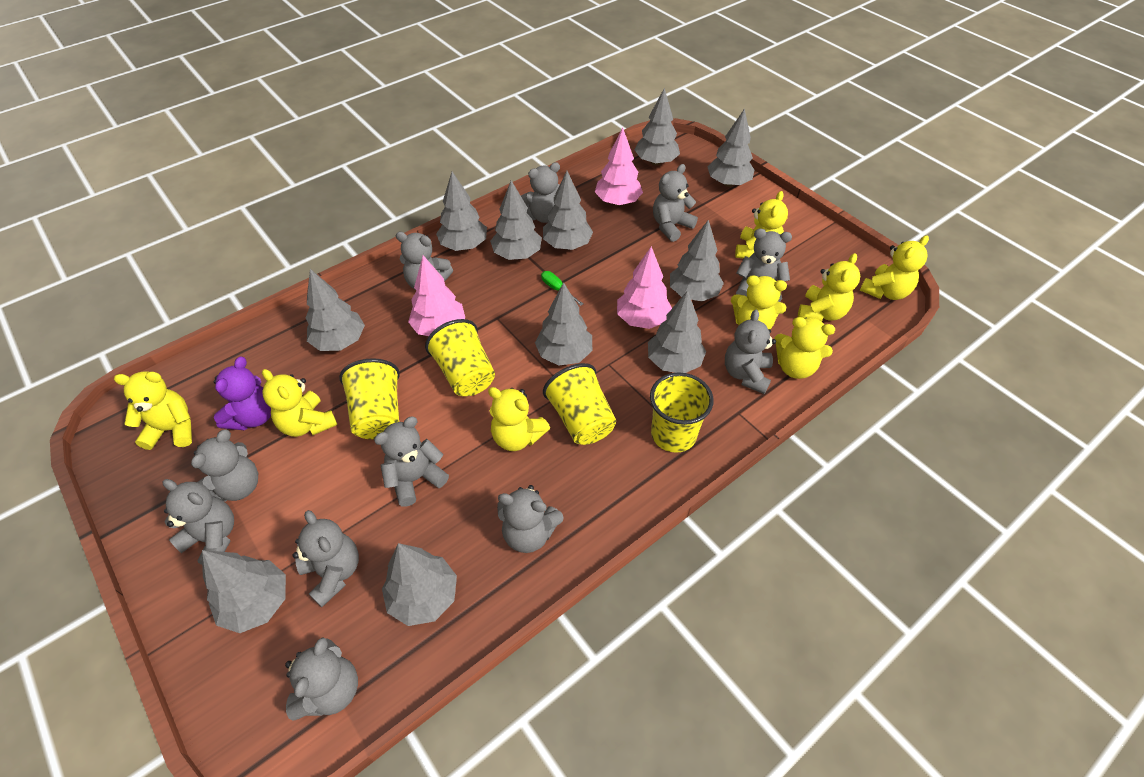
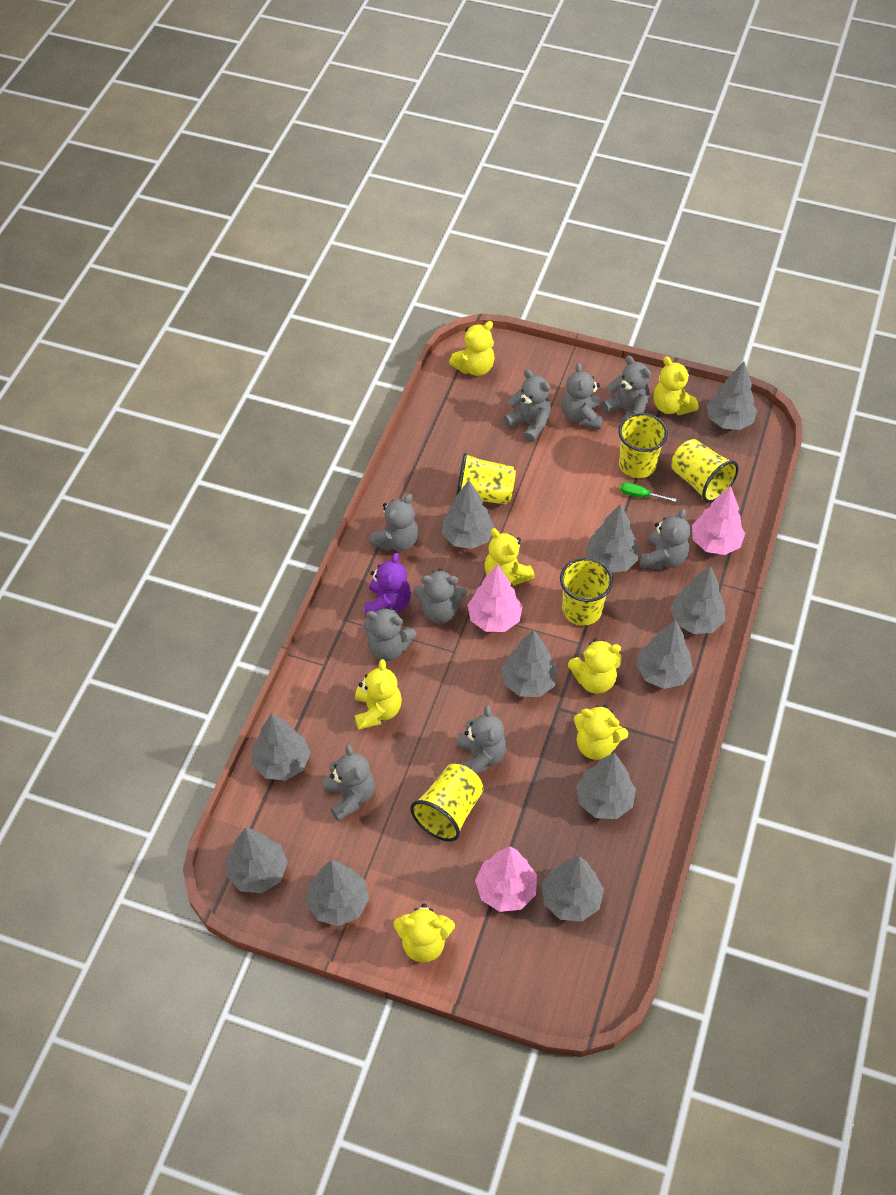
grey teddy bear: [163,479,234,565] [191,430,258,502] [285,637,358,721] [293,510,359,607] [374,417,449,507] [396,232,453,289] [497,485,564,553] [521,162,560,223] [653,164,698,242] [725,310,776,394] [736,229,792,302] = 11 -> [324,744,375,821] [364,607,416,661] [369,494,419,552] [414,569,467,623] [457,705,506,774] [504,369,551,442] [561,363,603,429] [602,355,651,422] [640,509,690,570] = 9
yellow cup: [339,358,400,439] [425,319,495,396] [543,363,616,445] [650,372,714,453] = 4 -> [410,764,484,842] [456,453,516,504] [560,557,613,626] [618,413,668,478] [671,439,739,503] = 5
yellow teddy bear: [114,371,192,450] [262,369,337,437] [488,387,550,451] [731,275,787,329] [735,191,788,258] [774,317,835,379] [798,253,860,321] [860,235,929,300] = 8 -> [355,659,402,730] [393,904,455,963] [449,321,495,376] [485,528,535,586] [568,638,622,694] [574,705,628,760] [653,356,698,415] = 7

